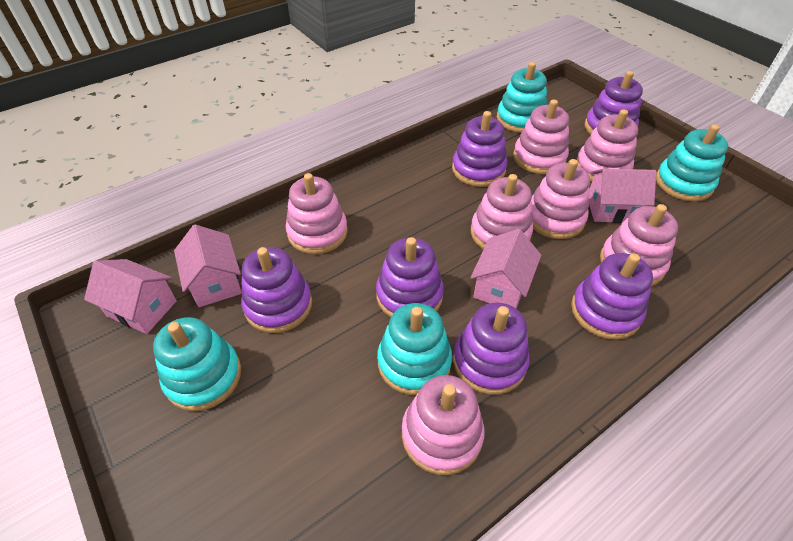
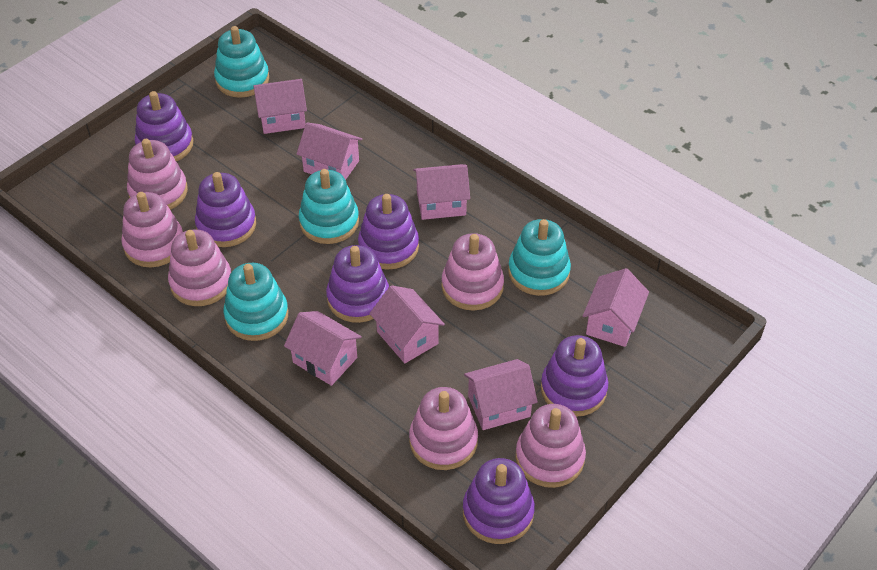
pink house: [84,259,177,334] [174,225,241,307] [470,229,541,309] [589,169,656,223] = 4 -> [253,79,307,134] [284,311,362,386] [297,122,362,180] [370,285,445,363] [413,164,470,220] [464,359,538,430] [583,268,649,347] = 7
pink stacking toy: [286,173,348,254] [402,375,485,475] [471,174,533,250] [513,99,569,174] [531,159,590,239] [576,109,638,181] [600,204,678,286] = 7 -> [121,192,183,267] [127,139,188,210] [168,229,231,306] [409,387,478,470] [441,233,504,311] [516,404,586,488] = 6

